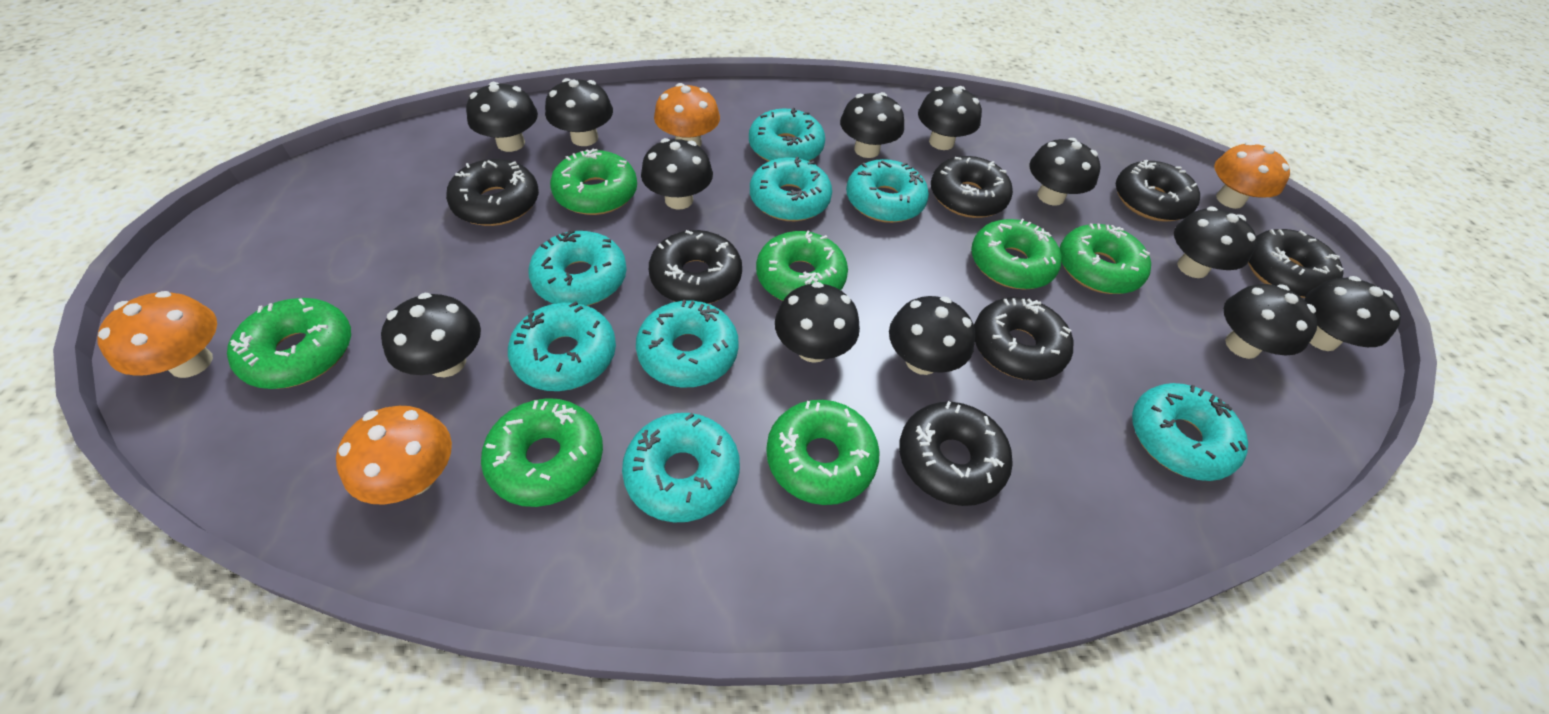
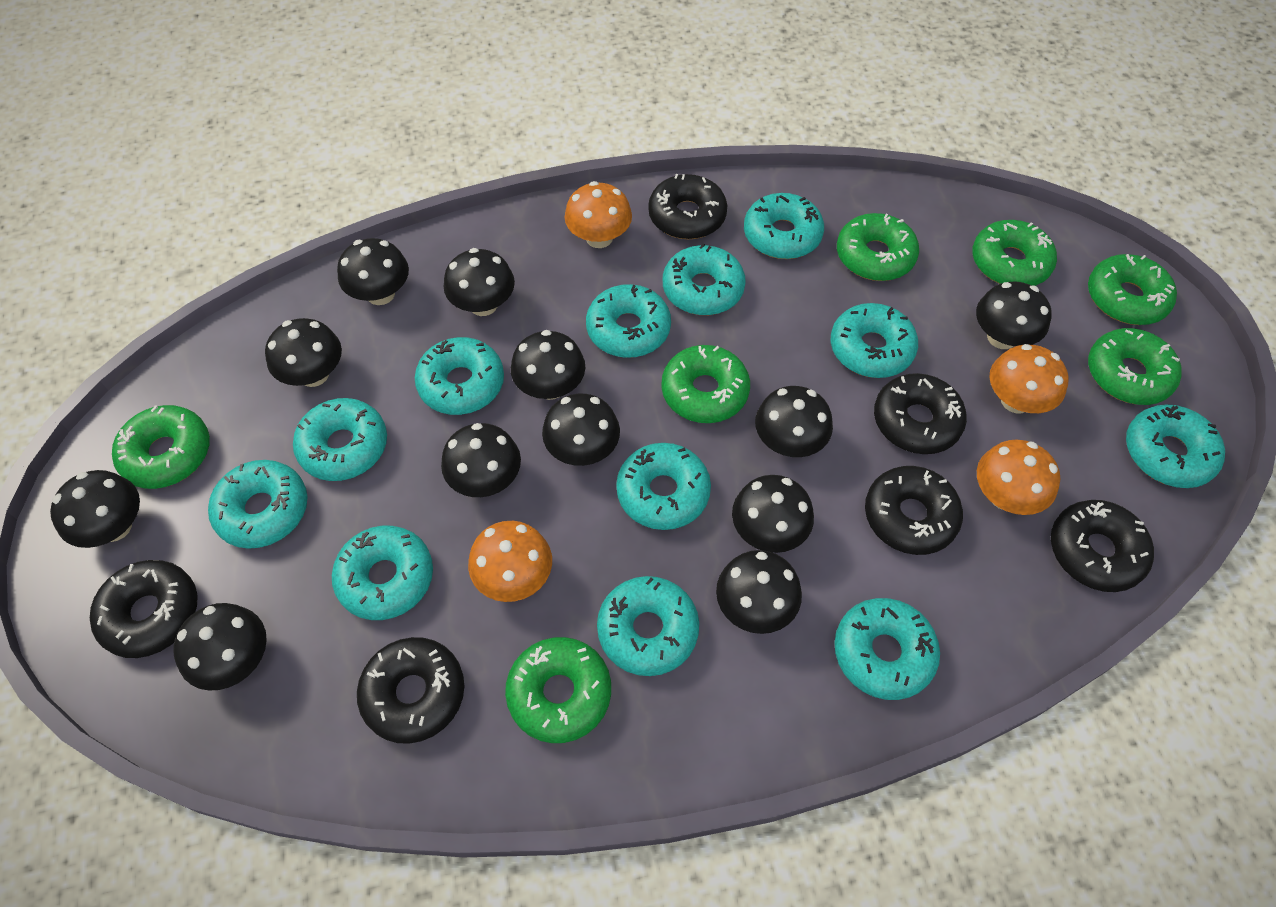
black donut: [446,159,539,226] [649,230,742,304] [899,401,1013,506] [931,156,1013,218] [974,297,1073,380] [1116,160,1200,221] [1248,229,1344,298] = 7 -> [90,560,197,658] [357,637,464,744] [648,174,727,239] [865,466,963,555] [874,373,967,454] [1051,500,1154,592] = 6
turquoise donut: [508,302,616,391] [528,230,627,306] [622,413,740,522] [636,300,739,388] [749,108,825,162] [750,157,832,221] [846,159,929,223] [1132,383,1248,481] = 8 -> [208,460,308,549] [293,398,387,481] [332,526,433,620] [415,337,504,415] [586,284,671,358] [597,576,699,676] [616,443,711,530] [663,244,746,315] [744,193,824,259] [831,303,918,378] [834,598,940,700] [1126,404,1225,488] = 12

